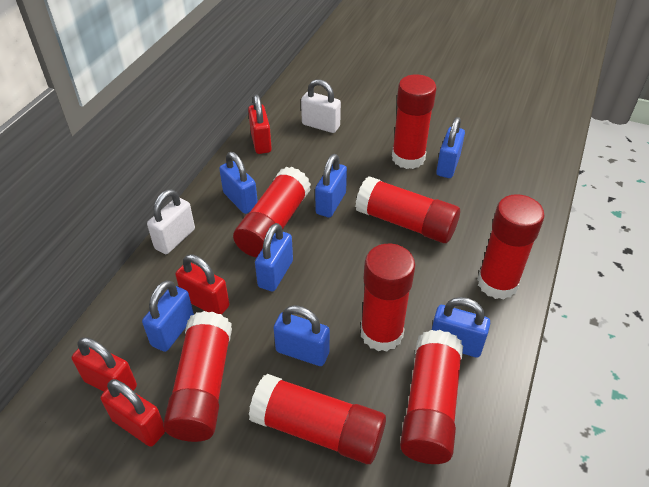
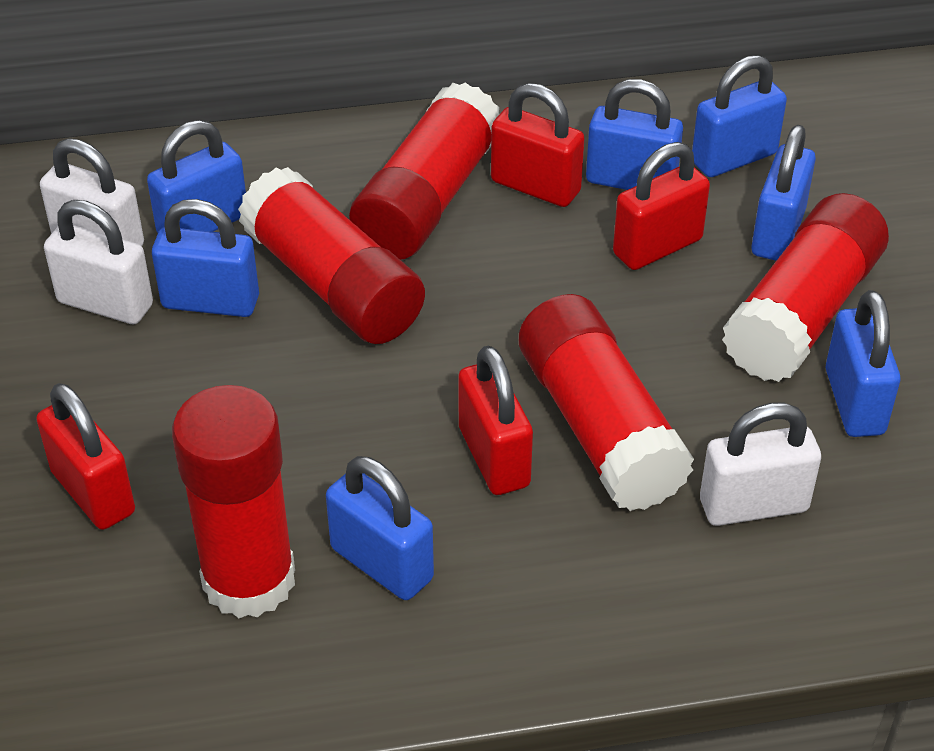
red glue stick: [163,311,232,442] [233,167,311,257] [248,374,386,464] [355,176,460,243] [361,244,415,352] [392,74,437,169] [400,330,463,464] [477,194,545,300] = 8 -> [172,385,295,618] [238,167,425,344] [349,83,499,260] [519,294,694,511] [722,193,889,382] = 5
white padlock: [147,189,195,254] [301,79,341,133] = 2 -> [40,138,144,246] [44,200,153,324] [700,403,821,526] = 3

